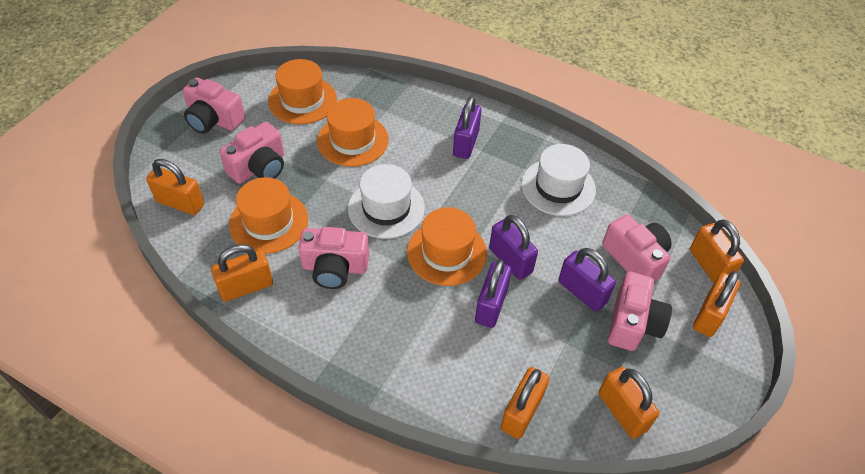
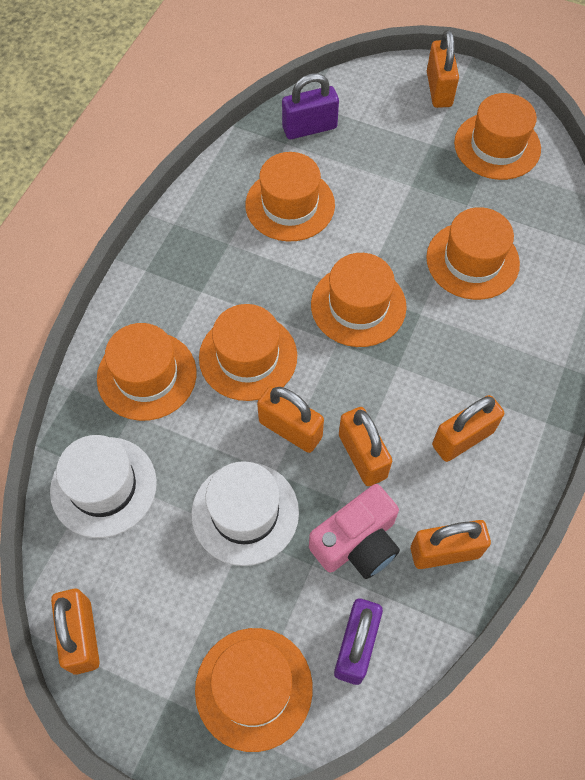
orange hat: [229,177,308,254] [268,59,337,124] [317,98,389,167] [407,207,487,286] = 4 -> [97,323,197,421] [195,628,313,752] [199,304,297,401] [245,152,335,242] [311,253,407,347] [426,207,520,300] [454,93,541,180] = 7
pink camera: [183,78,245,134] [219,122,284,184] [298,227,369,289] [602,215,672,282] [608,271,672,351] = 5 -> [309,484,400,579] = 1
purple padlock: [453,96,482,159] [475,260,512,328] [489,215,538,280] [558,248,616,312] = 4 -> [282,73,339,139] [334,599,383,685] = 2

